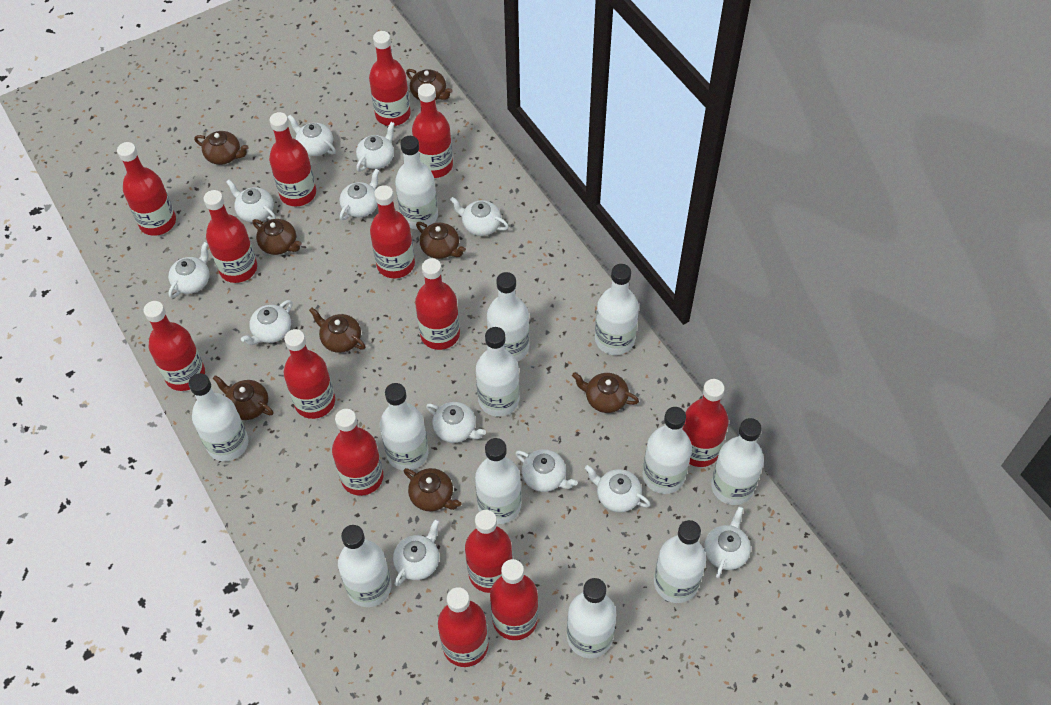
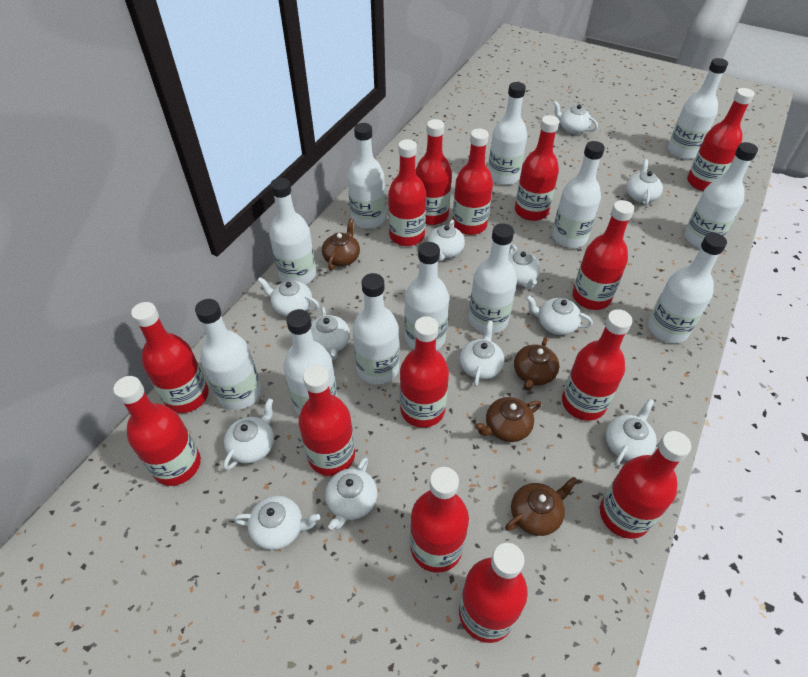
brown teapot: [194,131,249,165] [212,375,273,420] [252,219,302,255] [309,308,366,353] [404,468,462,511] [406,69,452,100] [416,222,466,259] [572,372,639,413] = 8 -> [322,218,360,270] [475,397,541,442] [505,477,578,536] [514,337,559,391] = 4

